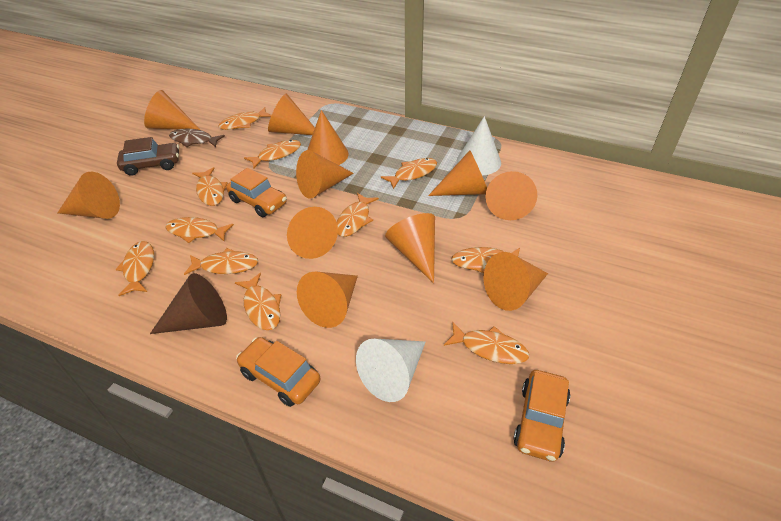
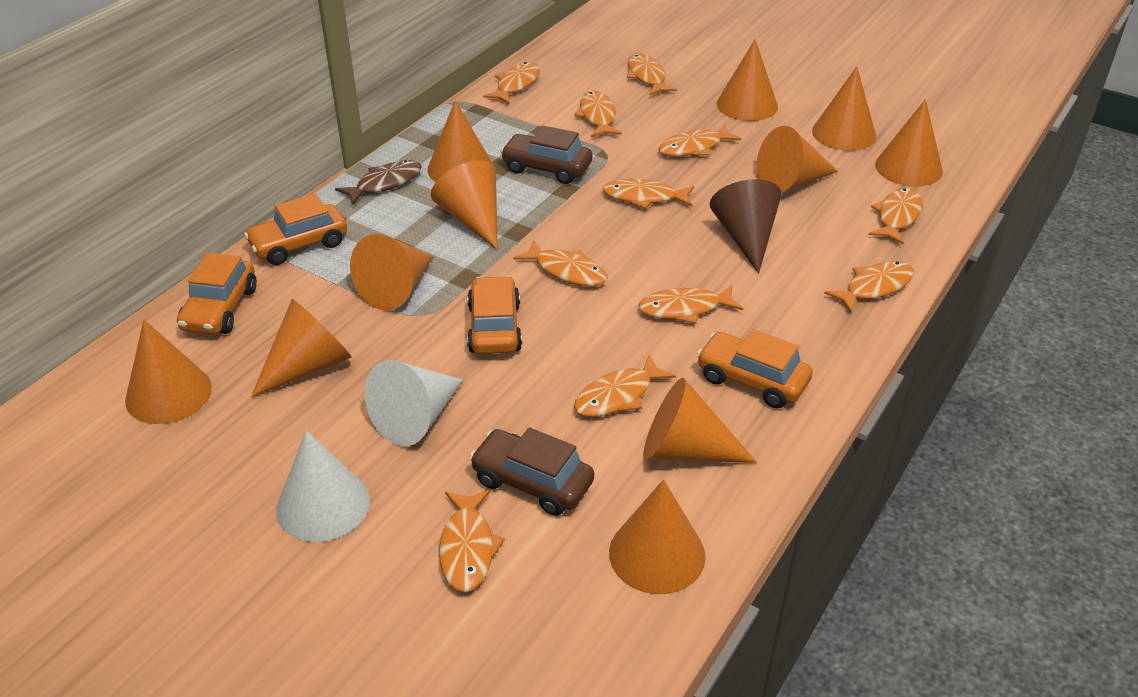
brown car: [117,137,179,176] = 1 -> [470,427,594,516] [500,125,592,184] = 2
orange car: [226,168,287,217] [236,337,321,407] [513,370,570,462] = 3 -> [177,253,257,335] [244,193,347,265] [467,276,522,354] [697,329,813,408] = 4

